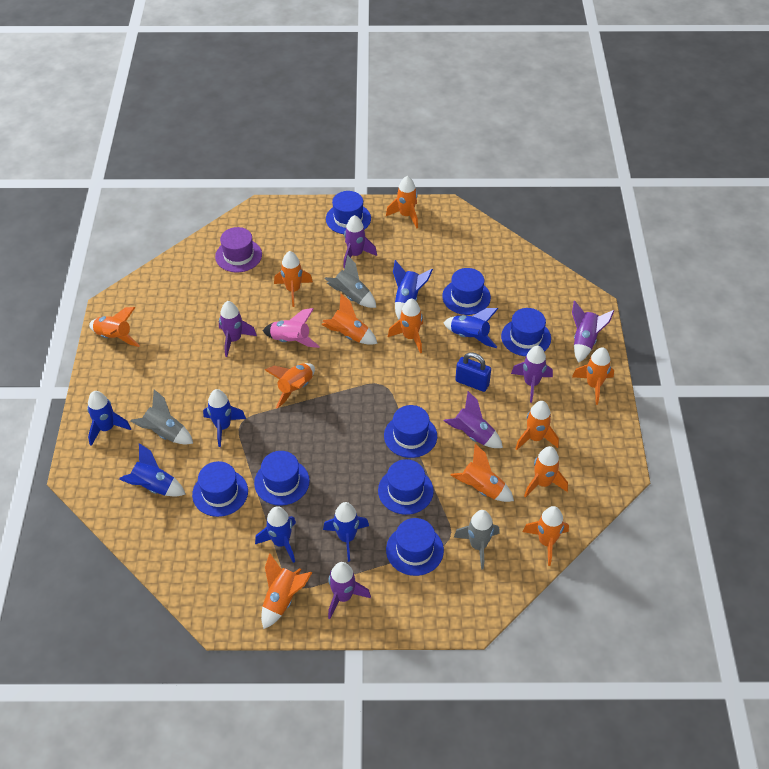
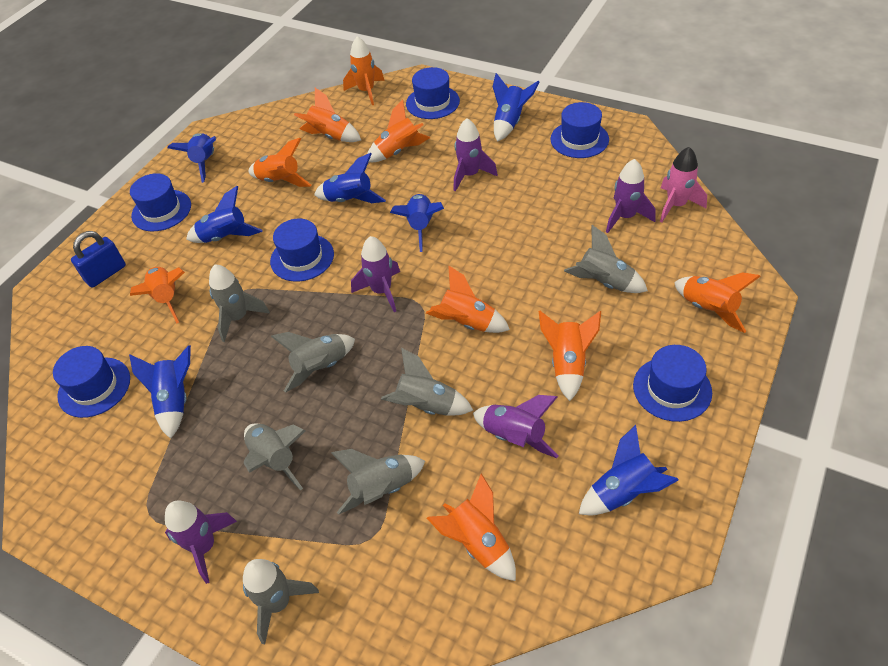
blue hat: [192,461,248,517] [254,451,310,506] [326,191,371,234] [378,459,434,515] [384,405,437,458] [386,518,444,576] [442,268,491,315] [501,308,551,356] = 8 -> [53,346,130,418] [130,173,191,232] [270,219,334,281] [406,67,460,119] [551,102,609,158] [633,345,712,422] = 6
grey rocket: [130,389,193,444] [325,255,377,308] [454,510,500,570] = 3 -> [209,264,270,342] [243,559,319,645] [244,423,306,491] [271,332,355,393] [331,449,425,515] [381,348,473,416] [564,225,648,293] = 7
orange rocket: [89,307,140,347] [261,553,312,629] [265,363,315,409] [274,251,313,307] [321,294,378,345] [386,176,418,228] [388,298,423,353] [451,444,514,502] [515,401,559,450] [523,506,569,566] [524,446,568,498] [572,347,614,405] = 12 -> [130,267,185,323] [249,138,311,187] [294,88,361,142] [343,36,384,105] [367,100,430,162] [426,266,510,333] [427,473,516,581] [539,311,601,401] [674,272,761,333] = 9
purple hat: [215,227,262,272] = 1 -> none = 0
purple rocket: [219,301,257,357] [328,562,371,619] [343,215,377,268] [444,391,503,448] [511,345,553,403] [572,301,614,363] = 6 -> [165,501,237,584] [351,236,400,312] [454,118,498,192] [473,395,558,458] [606,159,656,233] = 5

